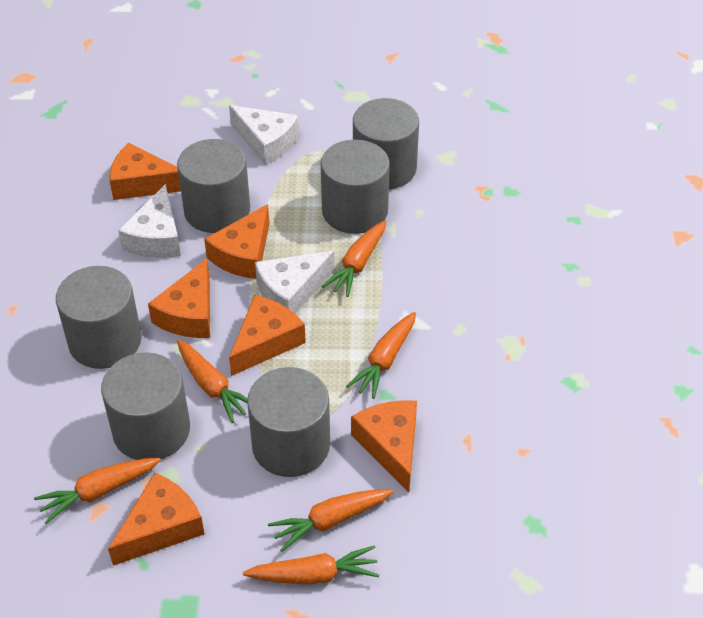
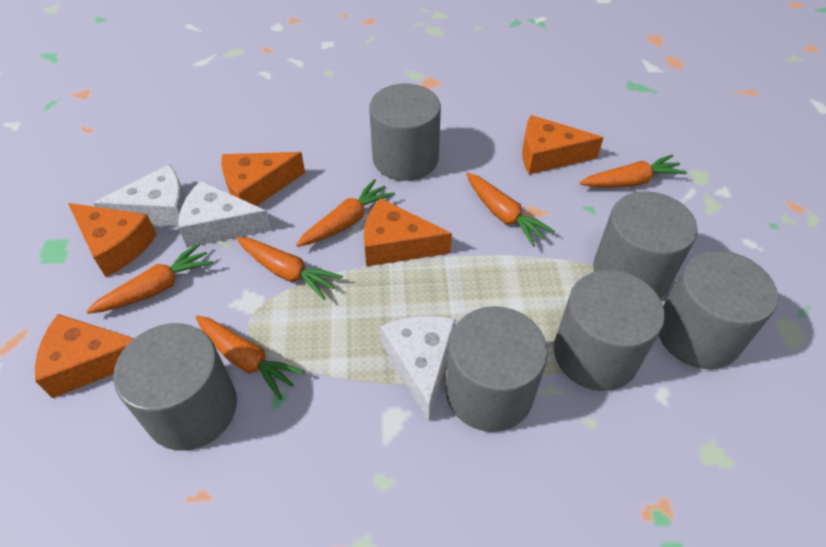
orange cheese: [108,473,204,566] [110,143,181,200] [148,258,210,338] [204,204,269,279] [229,295,306,376] [351,400,417,493] = 6 -> [35,314,134,398] [68,203,157,277] [221,152,305,206] [364,198,452,267] [522,115,604,174] = 5

